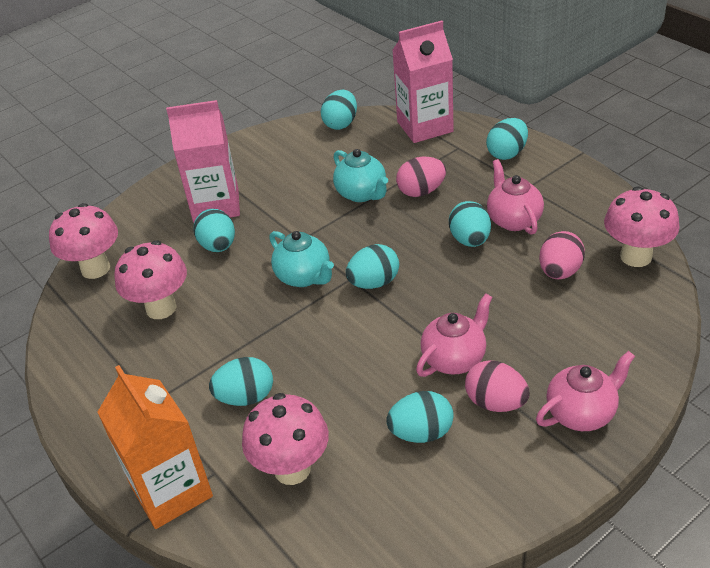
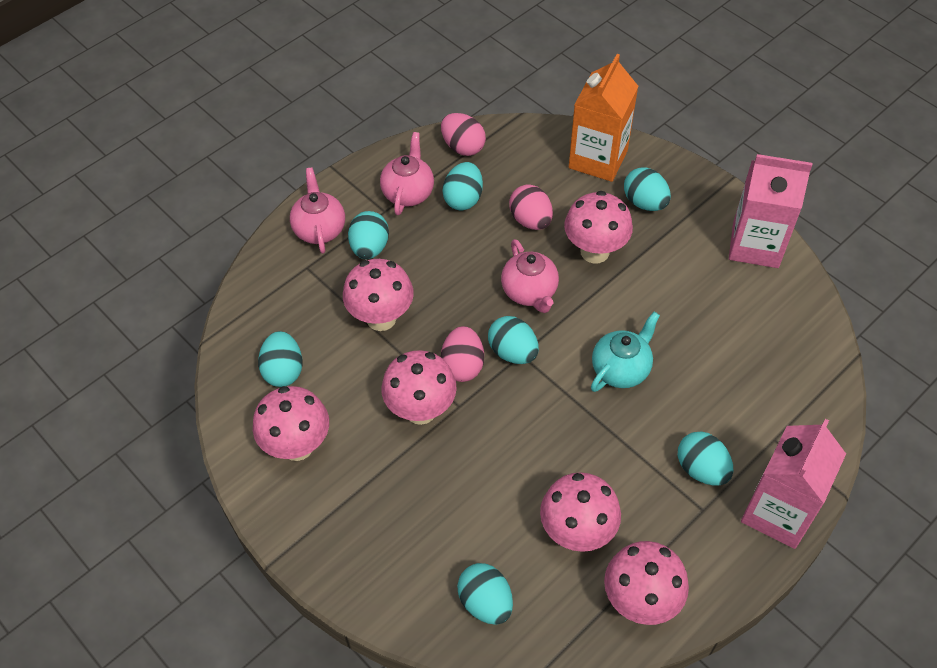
pink mushroom: [49,203,118,279] [114,241,187,319] [242,393,329,485] [604,186,680,267] = 4 -> [253,386,329,461] [343,259,414,331] [381,350,457,425] [540,472,621,552] [564,191,633,263] [604,541,689,625] = 6
turquoise teapot: [269,231,334,287] [333,149,388,202] = 2 -> [591,312,660,392] = 1

